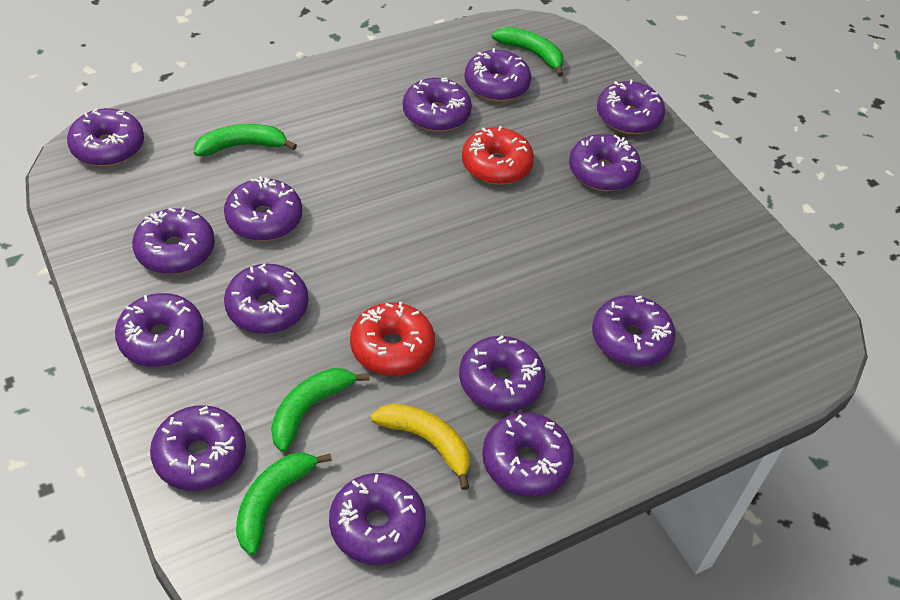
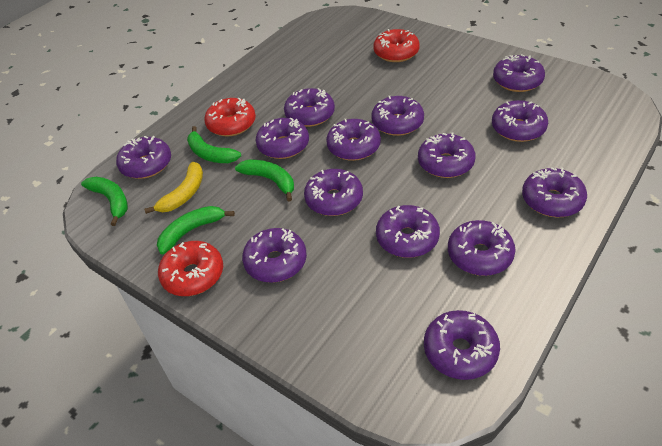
red donut: [350,302,435,376] [462,126,534,185] = 2 -> [158,241,223,296] [204,97,256,136] [373,29,420,62] = 3

